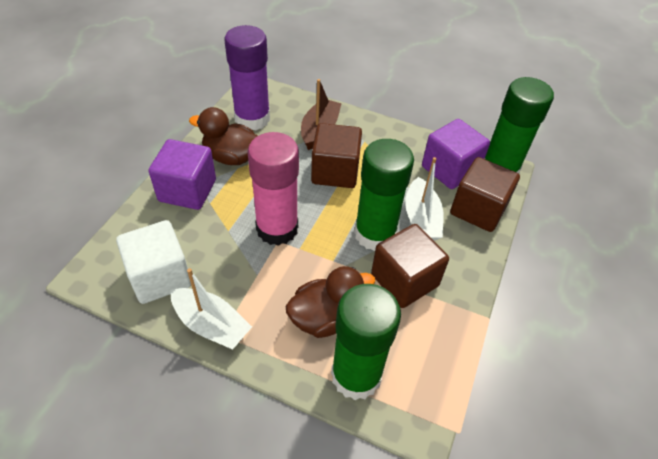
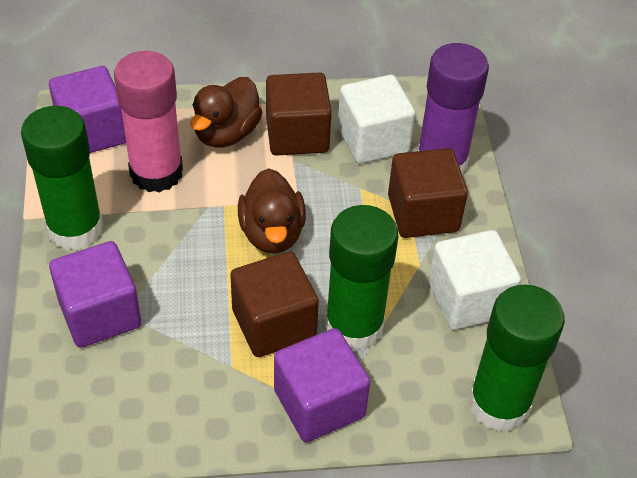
brown boat: [301,79,342,150] = 1 -> none = 0
purple cube: [148,139,216,210] [422,119,490,189] = 2 -> [49,66,126,153] [49,241,141,348] [274,328,370,442] = 3
white boat: [171,268,252,349] [405,157,443,241] = 2 -> none = 0
white cube: [116,220,191,304] = 1 -> [338,75,415,164] [428,230,521,330] = 2

